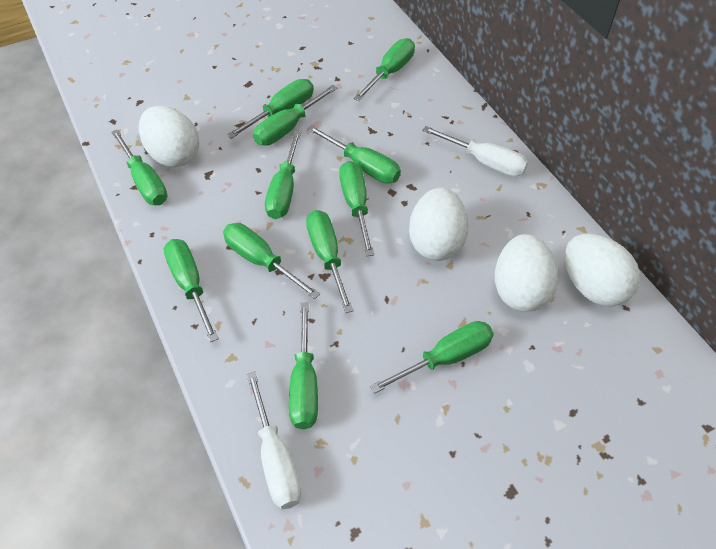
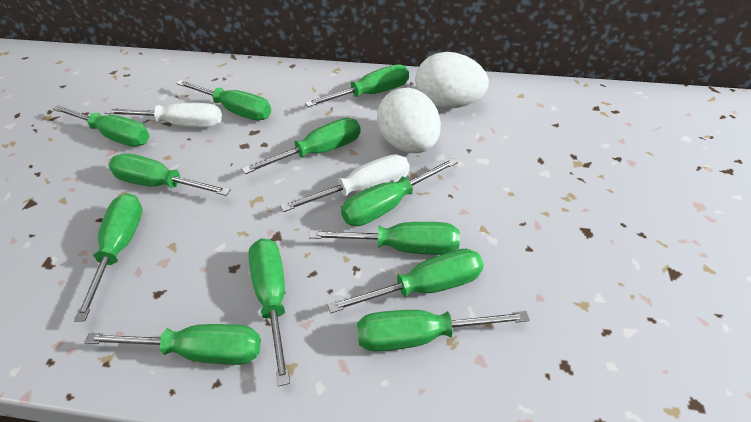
white egg: [139,106,199,167] [409,188,469,261] [495,234,558,312] [565,234,640,307] = 4 -> [377,88,441,153] [415,52,489,109] = 2

